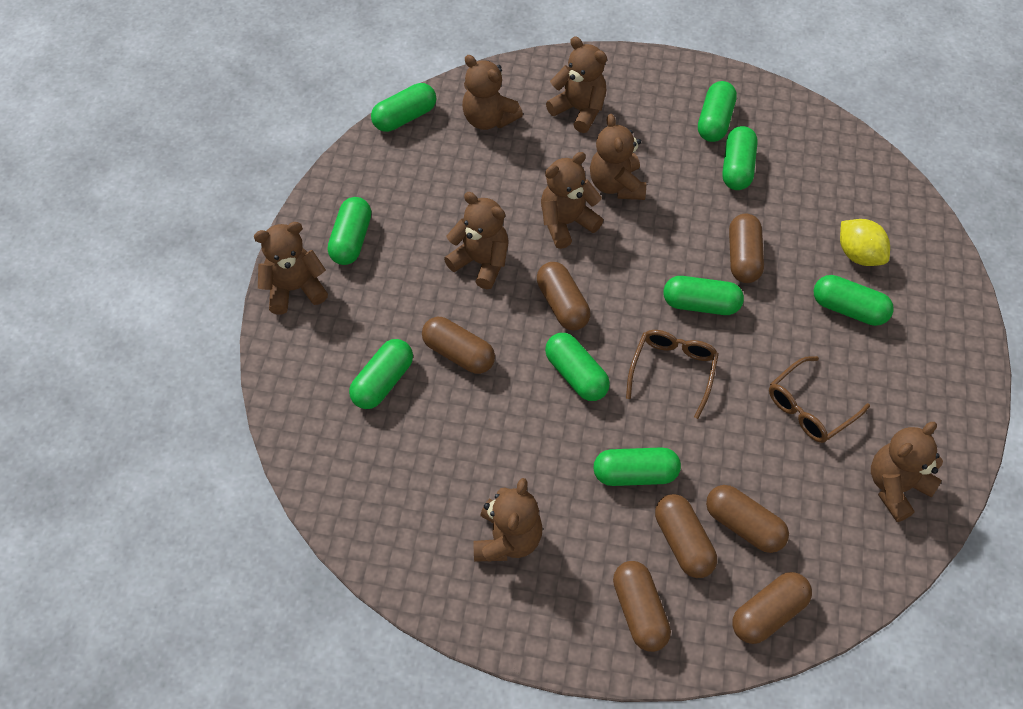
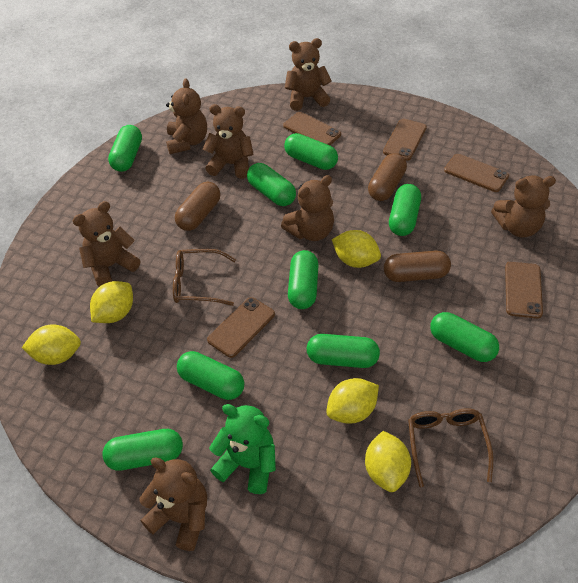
brown capsule: [422,317,495,374] [537,262,590,331] [613,561,671,652] [655,494,717,578] [706,485,789,553] [729,213,764,283] [732,572,812,644] = 7 -> [175,182,220,231] [368,153,407,201] [384,250,451,282] = 3
brown phone: none = 0 -> [207,297,275,358] [283,112,341,145] [383,119,427,161] [444,154,509,192] [505,262,543,319] = 5
brown teddy bear: [254,222,328,315] [444,192,509,289] [462,55,523,130] [473,478,543,562] [541,152,603,249] [546,37,607,133] [590,114,646,200] [871,422,943,522] = 8 -> [73,201,140,287] [139,457,207,551] [166,79,207,154] [203,104,254,179] [281,175,334,241] [285,38,332,111] [491,176,556,237] = 7
green teddy bear: none = 0 -> [209,404,276,494] = 1
yellow lemon: [840,219,890,266] = 1 -> [22,324,81,365] [90,281,133,323] [326,378,379,424] [332,230,381,268] [365,431,411,492] = 5

